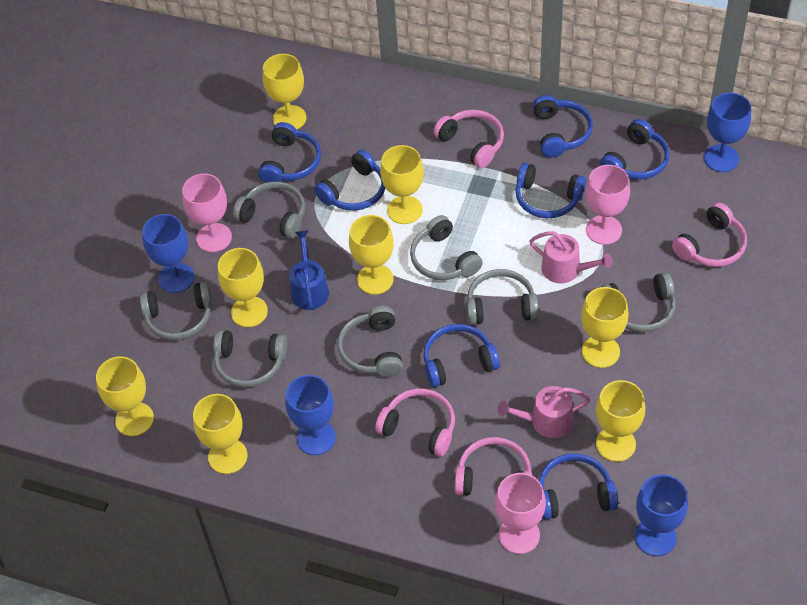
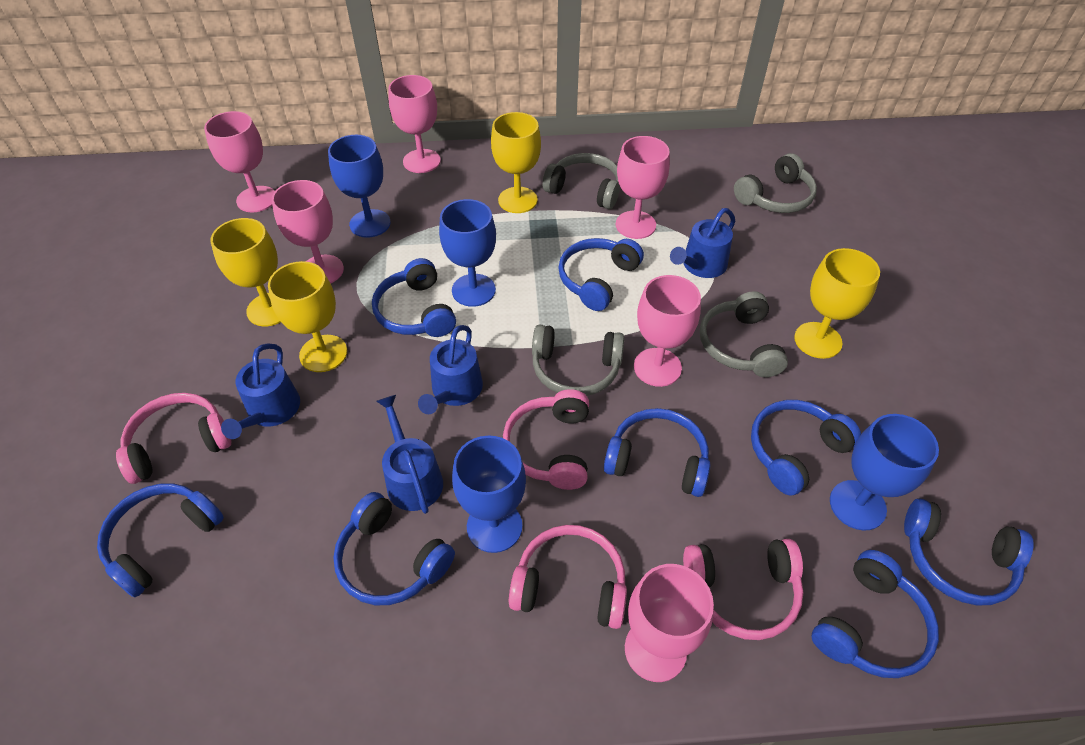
blue headphones: [258,122,321,183] [314,150,385,211] [423,324,500,387] [515,163,586,218] [533,95,593,157] [539,454,618,520] [600,119,670,180] = 7 -> [97,484,224,597] [333,492,455,605] [372,258,456,337] [558,238,644,311] [604,408,711,497] [751,400,861,496] [812,550,939,678] [904,498,1034,605] = 8
blue watering can: [290,230,329,310] = 1 -> [221,343,300,439] [376,395,443,514] [418,325,483,414] [670,208,735,278] = 4
grey headphones: [140,282,212,340] [213,330,287,388] [233,181,305,239] [337,306,403,377] [410,215,483,280] [466,269,539,325] [601,272,676,332] = 7 -> [532,325,624,396] [543,153,620,209] [700,291,788,377] [734,153,817,213] = 4
pink goblet: [182,173,232,252] [495,473,546,554] [586,165,630,245] = 3 -> [204,111,275,212] [272,180,344,284] [388,75,441,173] [616,136,670,239] [625,564,714,682] [634,275,701,387] = 6
pink watering can: [497,386,590,438] [529,231,613,283] = 2 -> none = 0
yellow goblet: [96,356,154,436] [193,394,247,474] [218,248,268,327] [262,54,306,130] [349,215,394,295] [380,145,424,224] [581,287,629,368] [596,380,645,462] = 8 -> [210,218,280,326] [268,261,347,372] [491,112,541,213] [794,248,880,359] = 4

